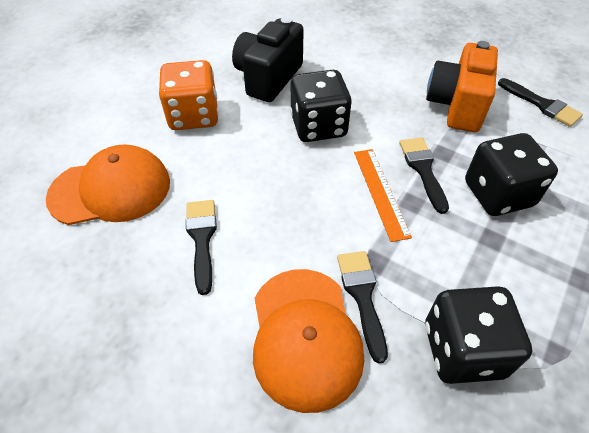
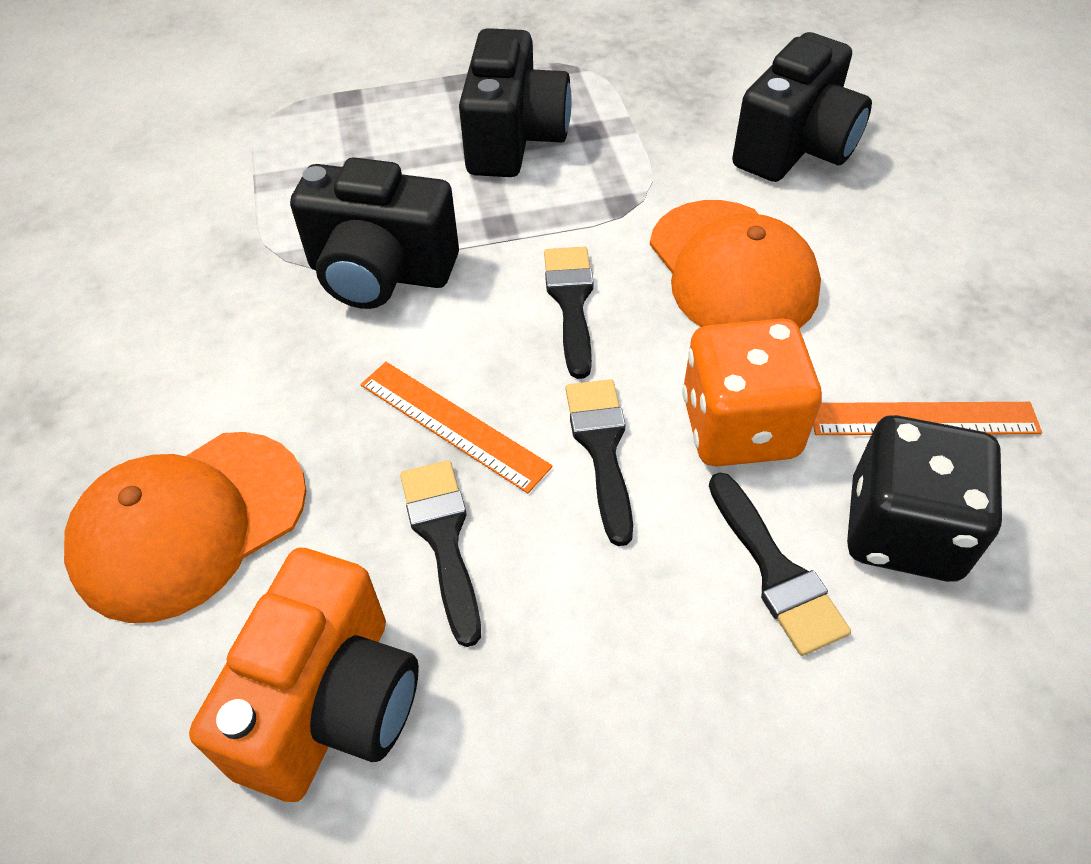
black camera: [232,17,304,102] = 1 -> [290,157,459,309] [459,28,572,177] [732,32,872,182] = 3
black dice: [290,70,352,142] [425,286,532,384] [465,133,558,216] = 3 -> [847,415,1002,582] = 1
orange ruler: [354,149,412,242] = 1 -> [361,362,553,493] [813,402,1042,435] = 2

